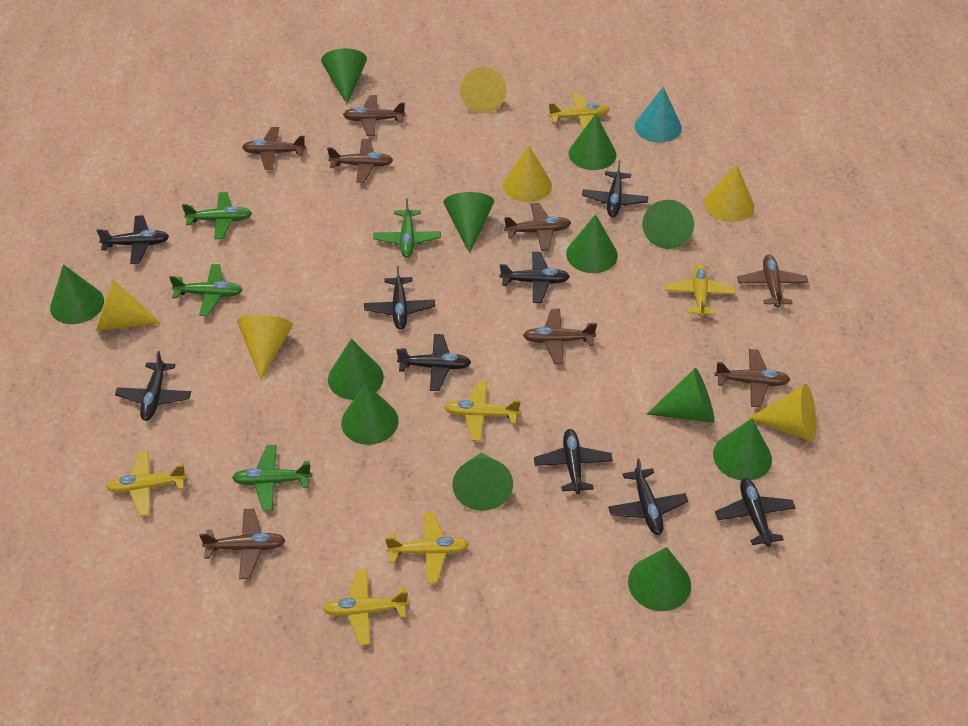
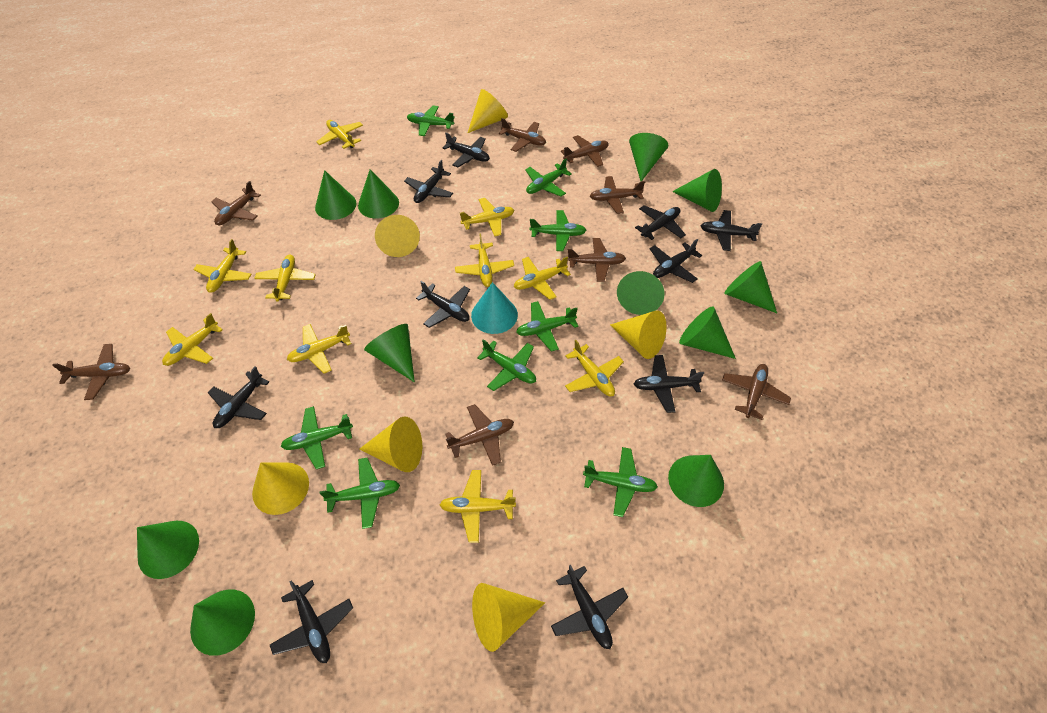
black plane: [96,215,169,264] [115,351,191,421] [364,266,435,330] [396,334,471,391] [500,252,570,303] [534,429,613,494] [582,161,648,217] [608,459,688,535] [715,478,795,547] = 9 -> [208,366,269,428] [270,580,353,663] [404,160,453,203] [416,281,470,328] [443,132,490,168] [551,565,628,649] [634,355,704,413] [635,205,686,240] [650,239,702,283] [701,210,762,251] = 10
green cone: [50,264,104,324] [321,48,367,104] [328,339,384,400] [341,383,399,445] [443,192,494,253] [452,453,513,511] [566,214,618,273] [569,114,616,170] [628,547,691,611] [642,200,694,249] [647,368,715,423] [713,419,772,480] = 12 -> [137,521,199,579] [190,589,255,656] [315,170,356,220] [358,169,399,218] [364,324,415,382] [617,271,664,315] [629,133,668,181] [668,455,724,507] [672,169,722,212] [679,306,736,359] [724,261,777,313] = 11
green plane: [169,264,242,316] [182,192,252,239] [232,445,312,511] [373,198,441,258] = 4 -> [281,406,353,469] [319,458,400,529] [407,106,455,136] [477,339,536,391] [516,301,578,352] [525,159,572,197] [530,210,587,251] [583,447,658,517] = 8
yellow plane: [106,450,187,516] [323,569,409,645] [385,512,469,584] [444,380,521,441] [548,92,610,130] [665,264,736,317] = 6 -> [162,313,223,366] [193,239,252,293] [254,255,316,302] [287,324,351,374] [316,120,363,149] [439,470,516,543] [455,234,514,287] [460,198,514,237] [514,257,571,300] [565,340,624,397] = 10

